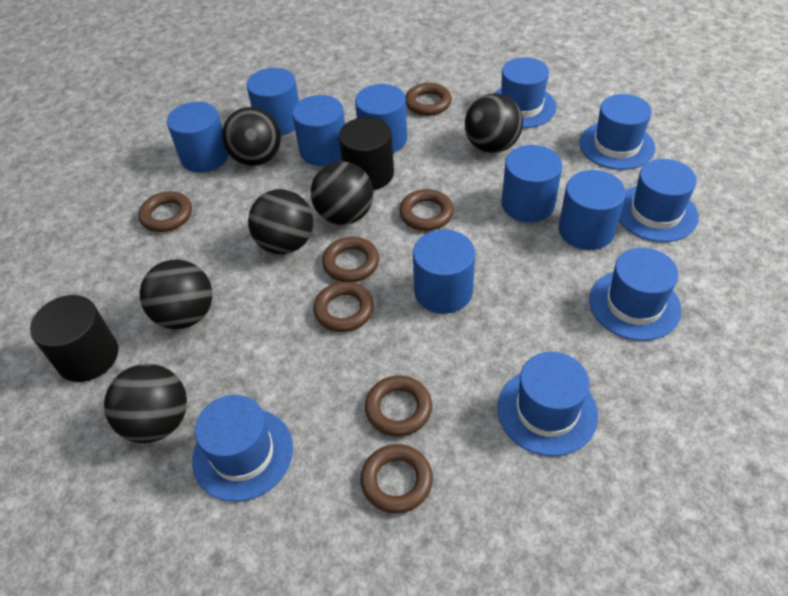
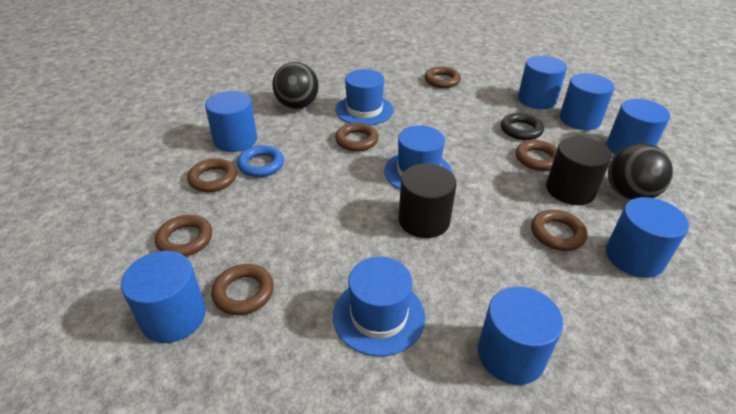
black ball: [104,364,187,443] [140,259,213,329] [222,107,281,166] [248,189,313,254] [311,161,373,225] [465,93,523,153] = 6 -> [272,62,319,109] [608,143,673,200] = 2
black ring: none = 0 -> [501,113,544,140] = 1
blue hat: [192,395,293,502] [493,57,557,128] [498,352,598,456] [580,94,655,170] [589,247,681,341] [619,159,699,242] = 6 -> [333,257,425,357] [336,69,394,126] [384,125,453,190] = 3
blue ring: none = 0 -> [237,145,284,177] = 1

